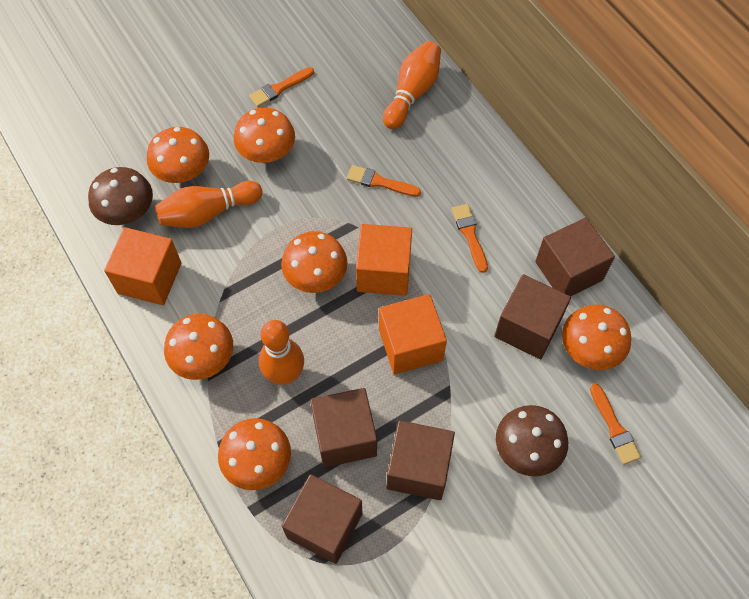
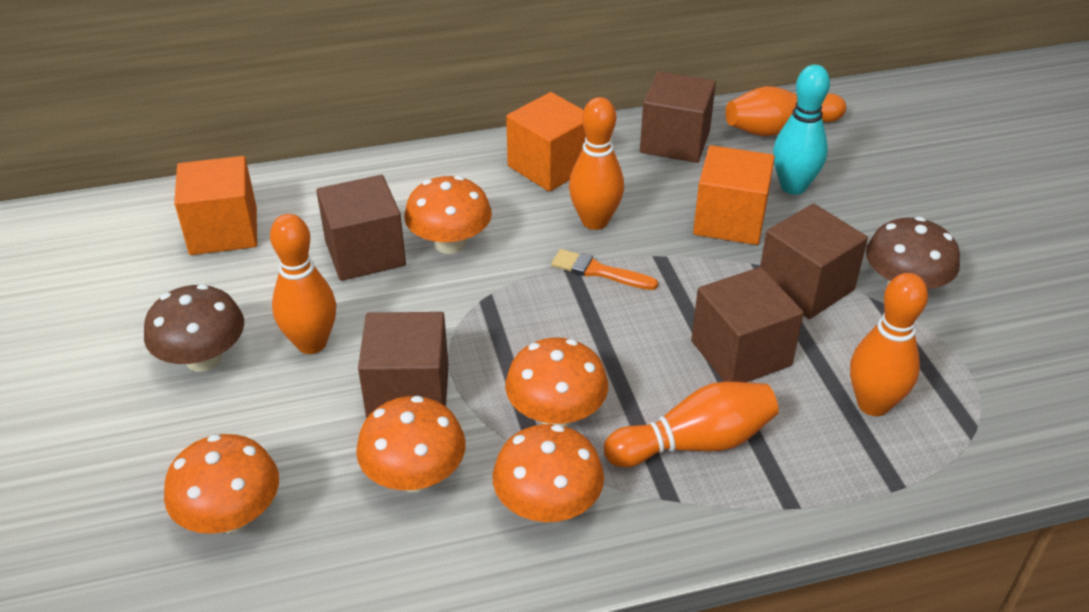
orange bowling pin: [155,181,262,228] [259,320,304,385] [383,41,441,129] = 3 -> [270,214,336,354] [569,97,624,230] [604,382,779,467] [725,86,846,137] [850,273,928,416] = 5
orange brush: [249,67,314,107] [347,165,421,197] [452,204,488,273] [590,384,641,465] = 4 -> [551,249,658,290] = 1
orange mushroom: [147,127,209,183] [164,314,233,380] [218,418,291,490] [234,108,295,163] [281,231,348,293] [562,305,631,370] = 6 -> [164,434,279,534] [356,396,466,492] [404,176,492,254] [493,424,604,522] [505,338,608,427] = 5
turquoise bowling pin: none = 0 -> [773,65,830,195] = 1

